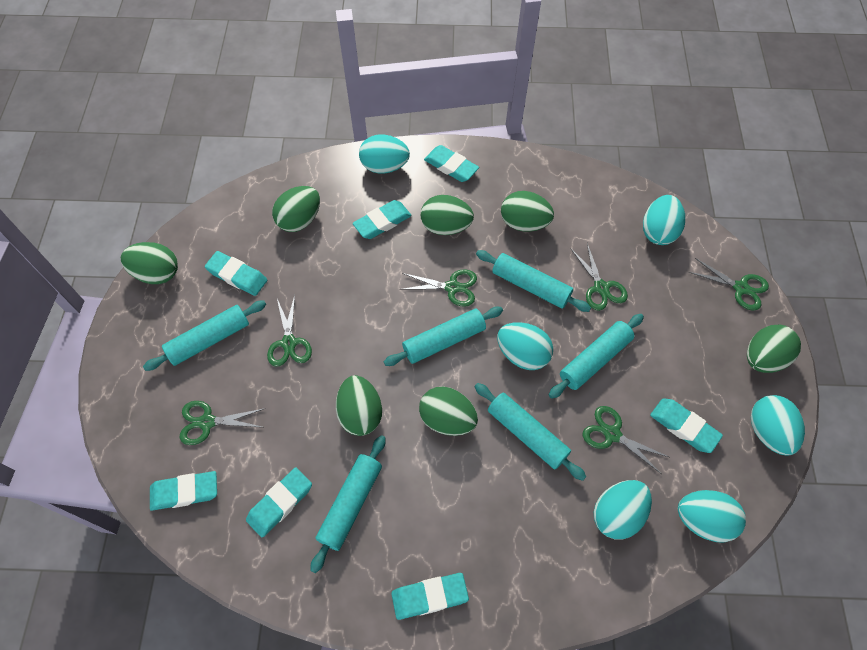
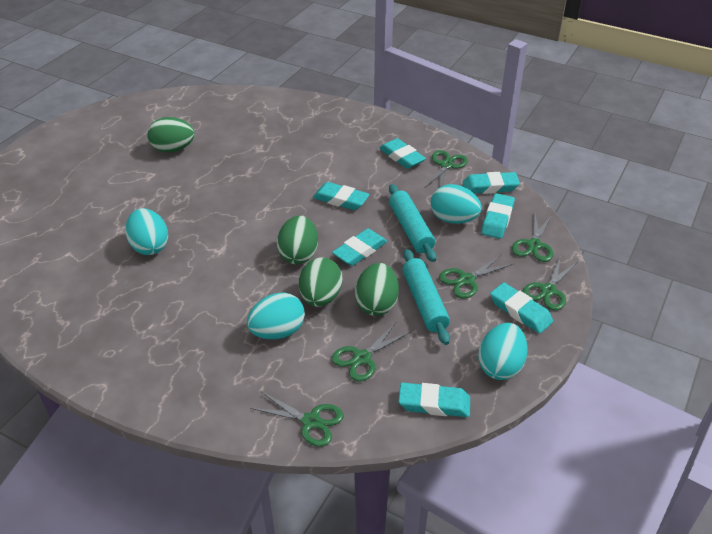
green egg: [121,242,178,284] [272,186,320,232] [336,375,382,436] [419,386,478,436] [421,195,474,235] [501,191,554,231] [747,325,801,373] = 7 -> [147,117,195,153] [277,216,318,264] [299,257,342,307] [355,263,399,316] = 4
turquoise egg: [359,134,410,173] [497,322,553,370] [594,480,652,540] [643,195,685,245] [678,490,746,543] [751,395,805,456] = 6 -> [125,208,168,255] [247,293,305,339] [431,184,482,224] [478,323,528,380] = 4
turquoise rolling pin: [143,300,266,371] [310,435,385,573] [384,307,503,366] [475,383,586,481] [476,250,591,312] [549,314,644,399] = 6 -> [389,184,437,262] [403,249,450,345] = 2

